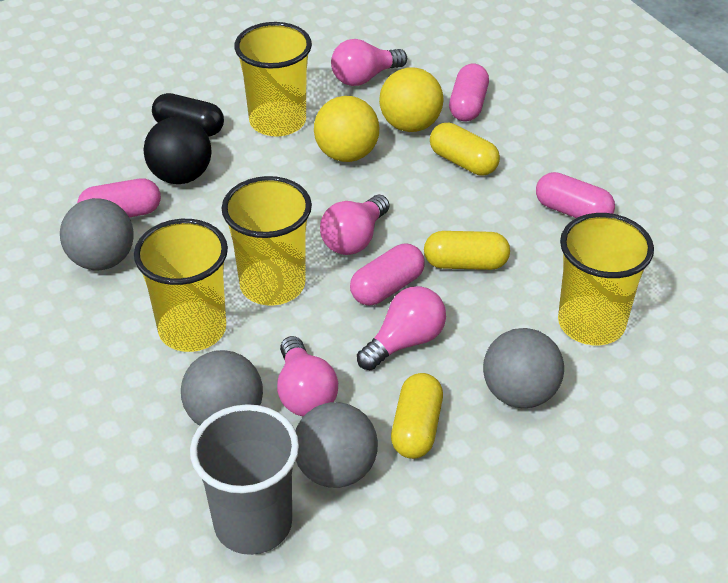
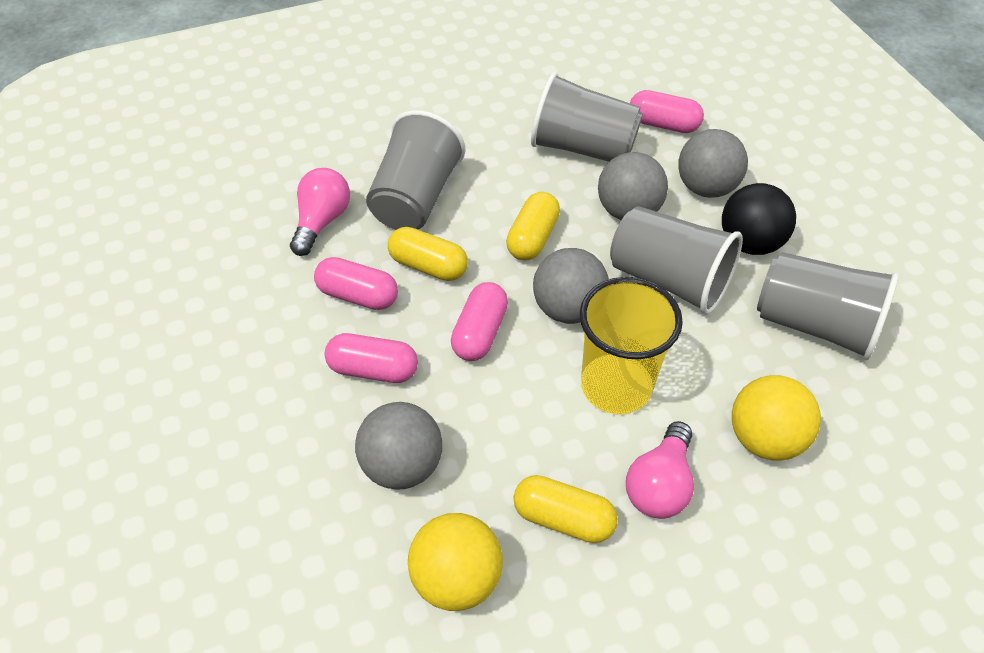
black capsule: [152,93,224,137] = 1 -> none = 0
grey cup: [190,404,299,555] = 1 -> [366,110,465,230] [531,72,643,162] [610,206,743,315] [757,252,899,360] = 4
pink light bulb: [277,336,338,416] [320,195,389,255] [331,39,407,86] [357,286,446,370] = 4 -> [290,168,350,256] [626,421,694,519] = 2
yellow cup: [134,219,228,352] [222,176,312,306] [234,22,312,137] [558,213,654,345] = 4 -> [580,277,683,414] = 1

